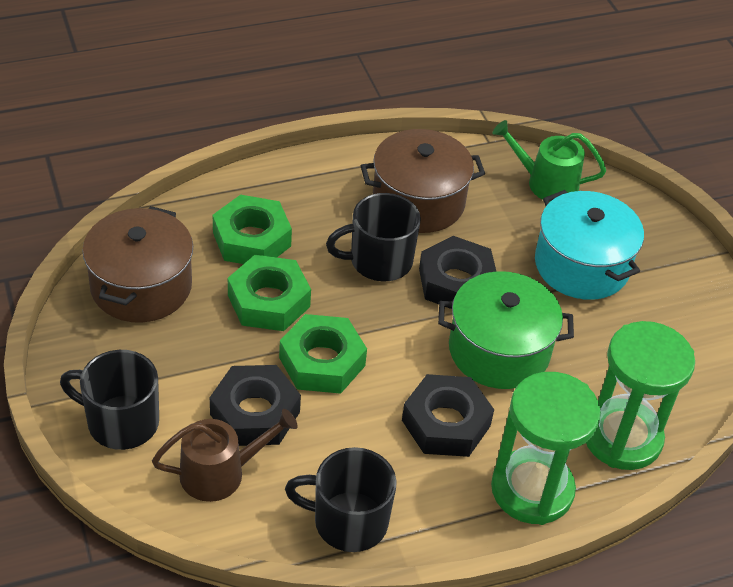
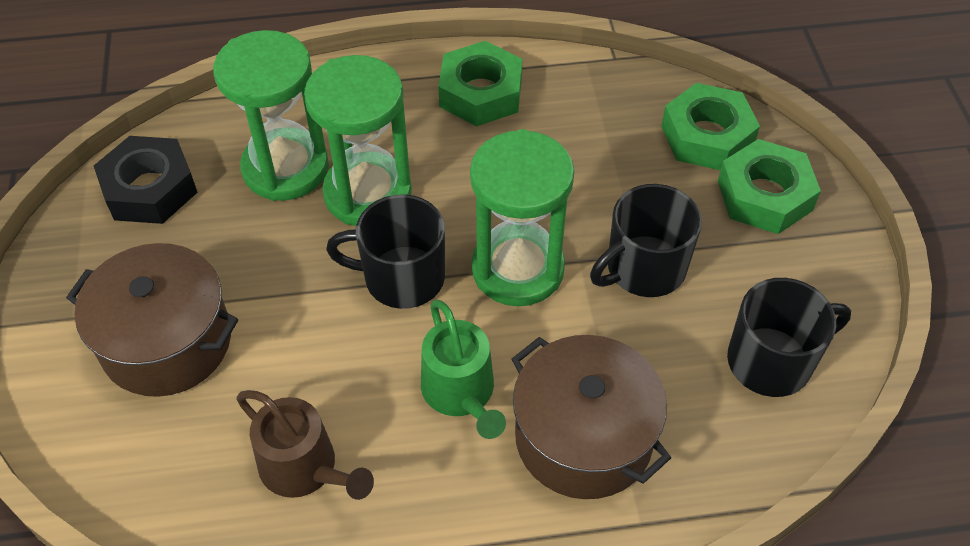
black nut: [210,365,301,446] [402,374,494,457] [419,236,497,309] = 3 -> [94,136,198,224] = 1
green hourglass: [491,372,601,525] [586,321,695,470] = 2 -> [213,30,329,201] [304,55,412,226] [470,129,575,306] = 3
green pot: [438,271,574,389] = 1 -> none = 0
turquoise pot: [535,190,644,300] = 1 -> none = 0

